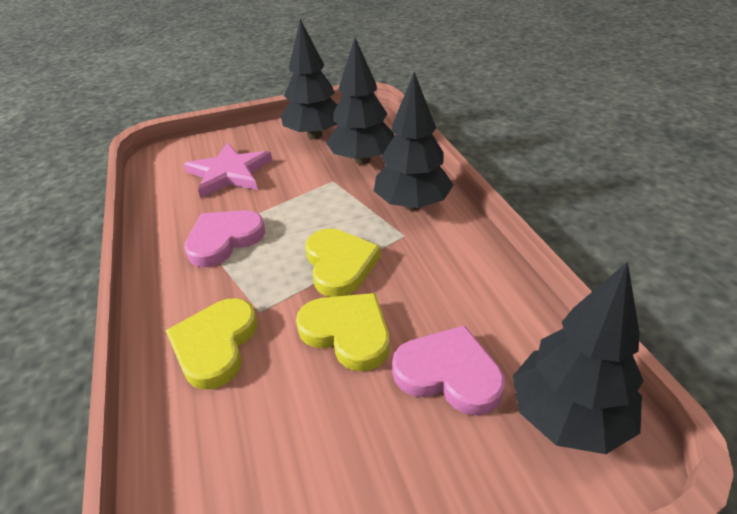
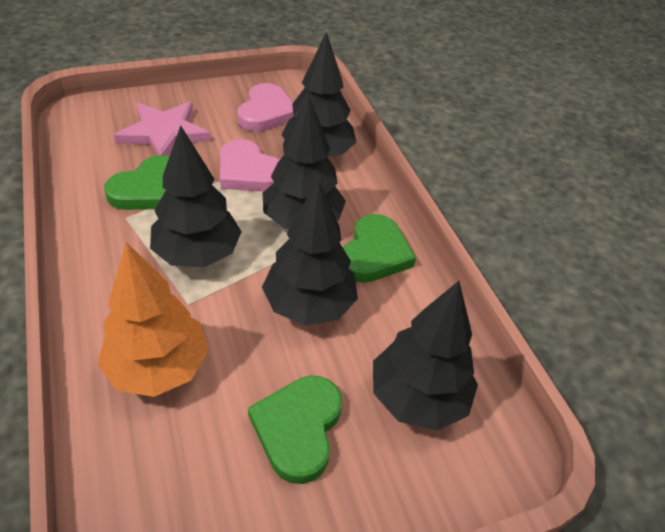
black tree: [281,19,337,139] [326,38,394,165] [374,72,453,211] [513,262,643,454] = 4 -> [150,125,242,268] [262,96,346,229] [262,180,358,326] [281,32,356,157] [373,281,478,431] = 5
green heart: none = 0 -> [104,155,170,210] [248,376,342,484] [343,214,416,283] = 3
orange tree: none = 0 -> [97,242,209,397] = 1
yellow heart: [166,298,258,390] [296,293,390,371] [305,228,381,297] = 3 -> none = 0

